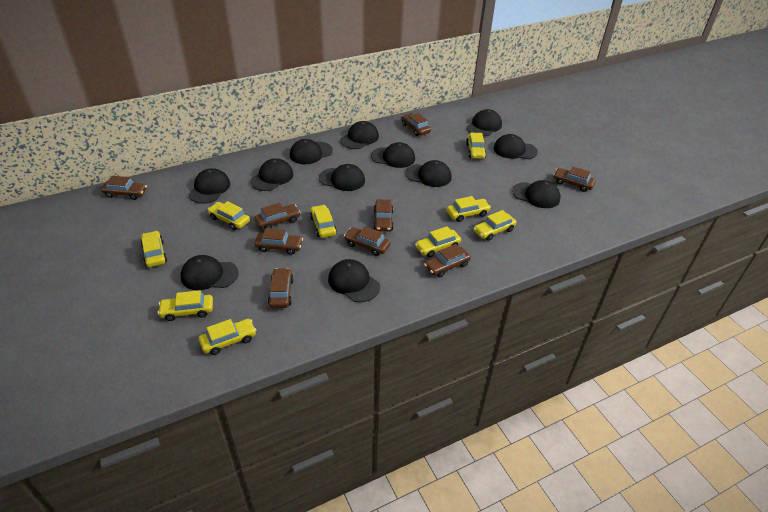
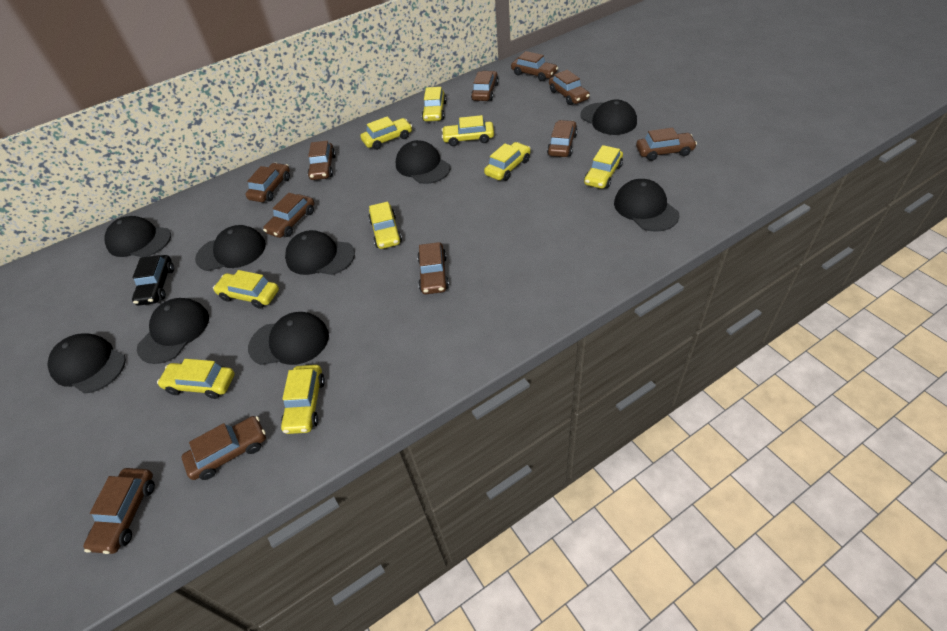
black cap: [180,255,239,290] [188,168,230,204] [250,158,293,191] [290,139,333,164] [319,164,365,191] [328,259,380,302] [340,121,379,149] [371,142,415,168] [406,160,452,187] [467,109,502,136] [494,134,538,159] [512,180,561,208] = 12 -> [48,334,126,394] [104,216,171,257] [137,298,209,364] [195,225,266,271] [248,312,329,365] [285,230,355,275] [396,140,450,184] [580,99,637,135] [614,179,679,232] = 9
black car: none = 0 -> [132,255,174,305] = 1
brown car: [101,176,147,200] [254,203,301,229] [255,228,303,255] [268,268,294,308] [344,226,391,256] [373,199,394,232] [401,113,431,136] [424,244,471,277] [553,167,596,192] = 9 -> [83,468,155,554] [182,416,266,480] [246,163,290,202] [263,193,314,238] [308,141,336,180] [417,242,449,294] [471,71,499,101] [511,51,558,81] [547,120,577,157] [549,70,590,105] [636,128,697,161] = 11

